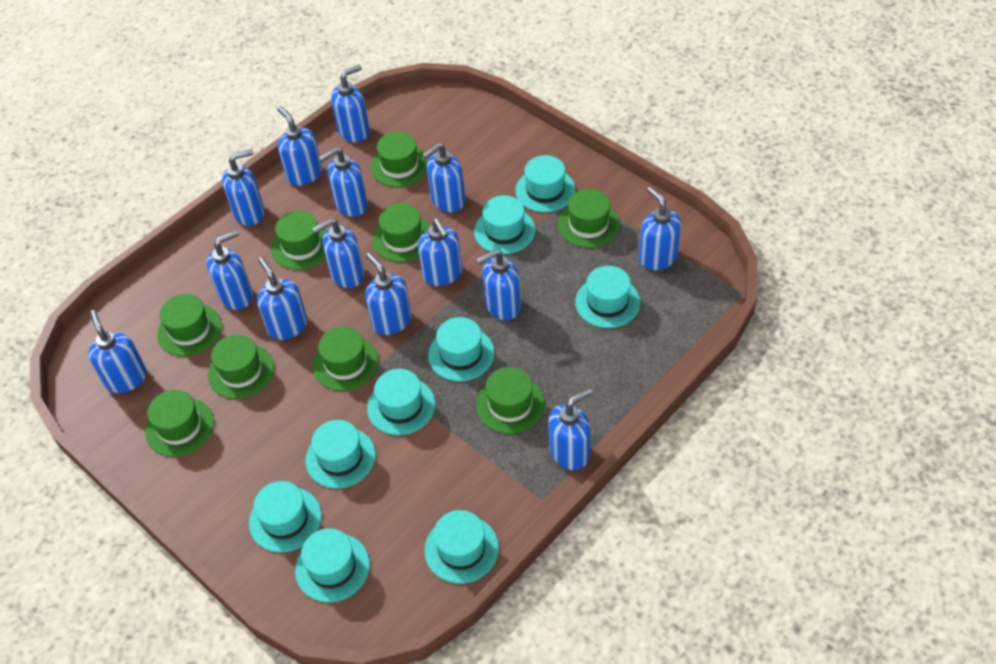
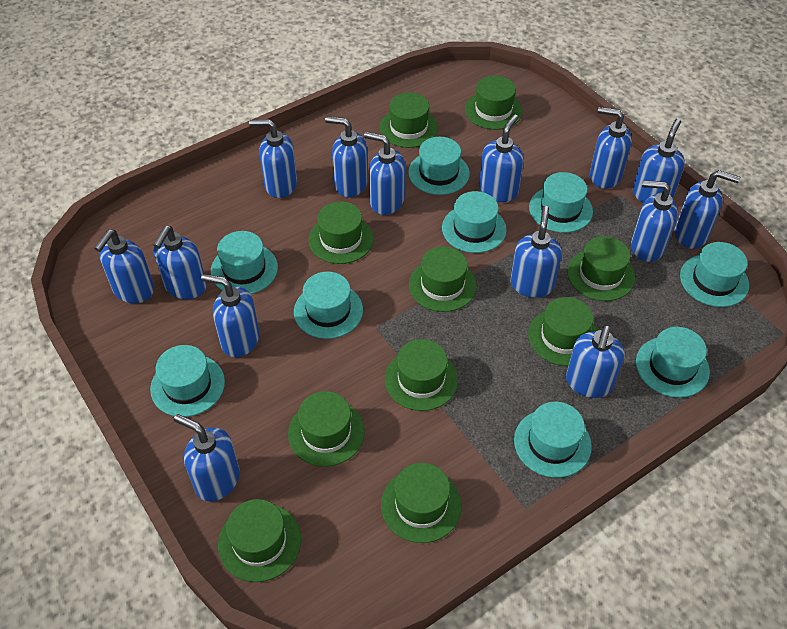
green hat: [145,390,214,457] [157,294,222,356] [208,335,274,399] [271,211,327,270] [313,327,379,391] [371,132,428,187] [372,203,431,262] [476,367,545,434] [558,189,620,248] = 9 -> [218,499,301,582] [288,391,365,467] [308,201,374,264] [380,92,438,148] [381,463,462,543] [385,339,458,411] [409,246,477,312] [465,75,523,130] [528,297,598,366] [567,236,635,301] = 10

